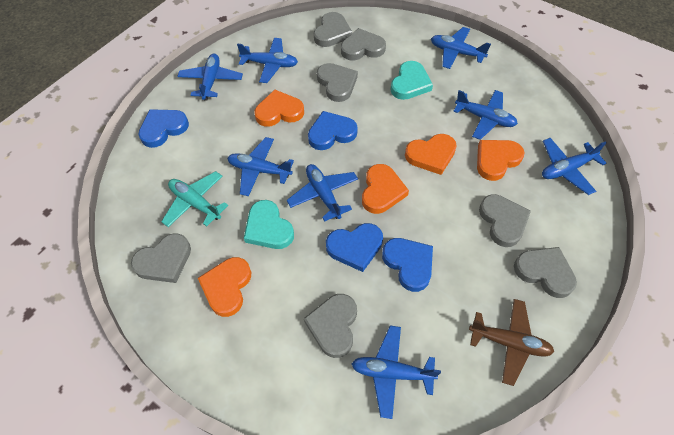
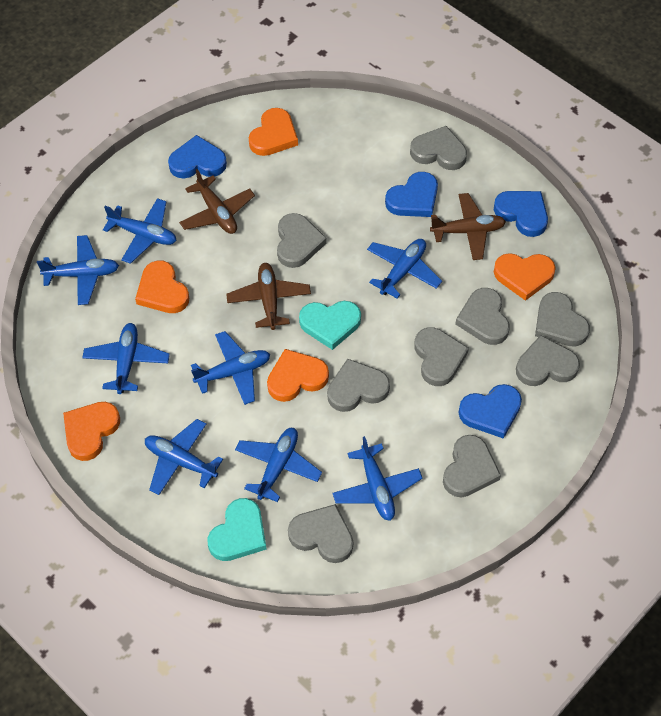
brown plane: [469,299,554,386] = 1 -> [179,169,255,234] [226,263,311,330] [430,193,506,260] = 3
grey heart: [131,234,191,283] [304,294,357,358] [314,12,352,47] [317,63,358,102] [341,28,386,60] [479,194,531,247] [514,247,577,298] = 7 -> [277,213,327,268] [288,504,353,563] [327,359,390,412] [410,126,467,170] [414,327,469,386] [443,435,501,497] [455,288,510,345] [516,335,580,386] [535,292,590,347] = 9
turquoise plane: [161,171,228,227] = 1 -> none = 0

